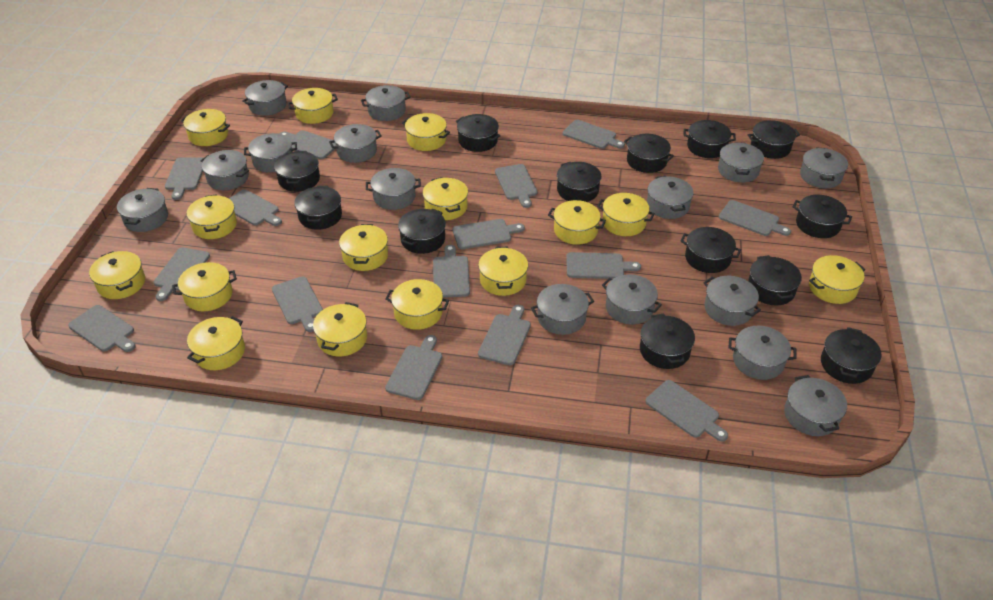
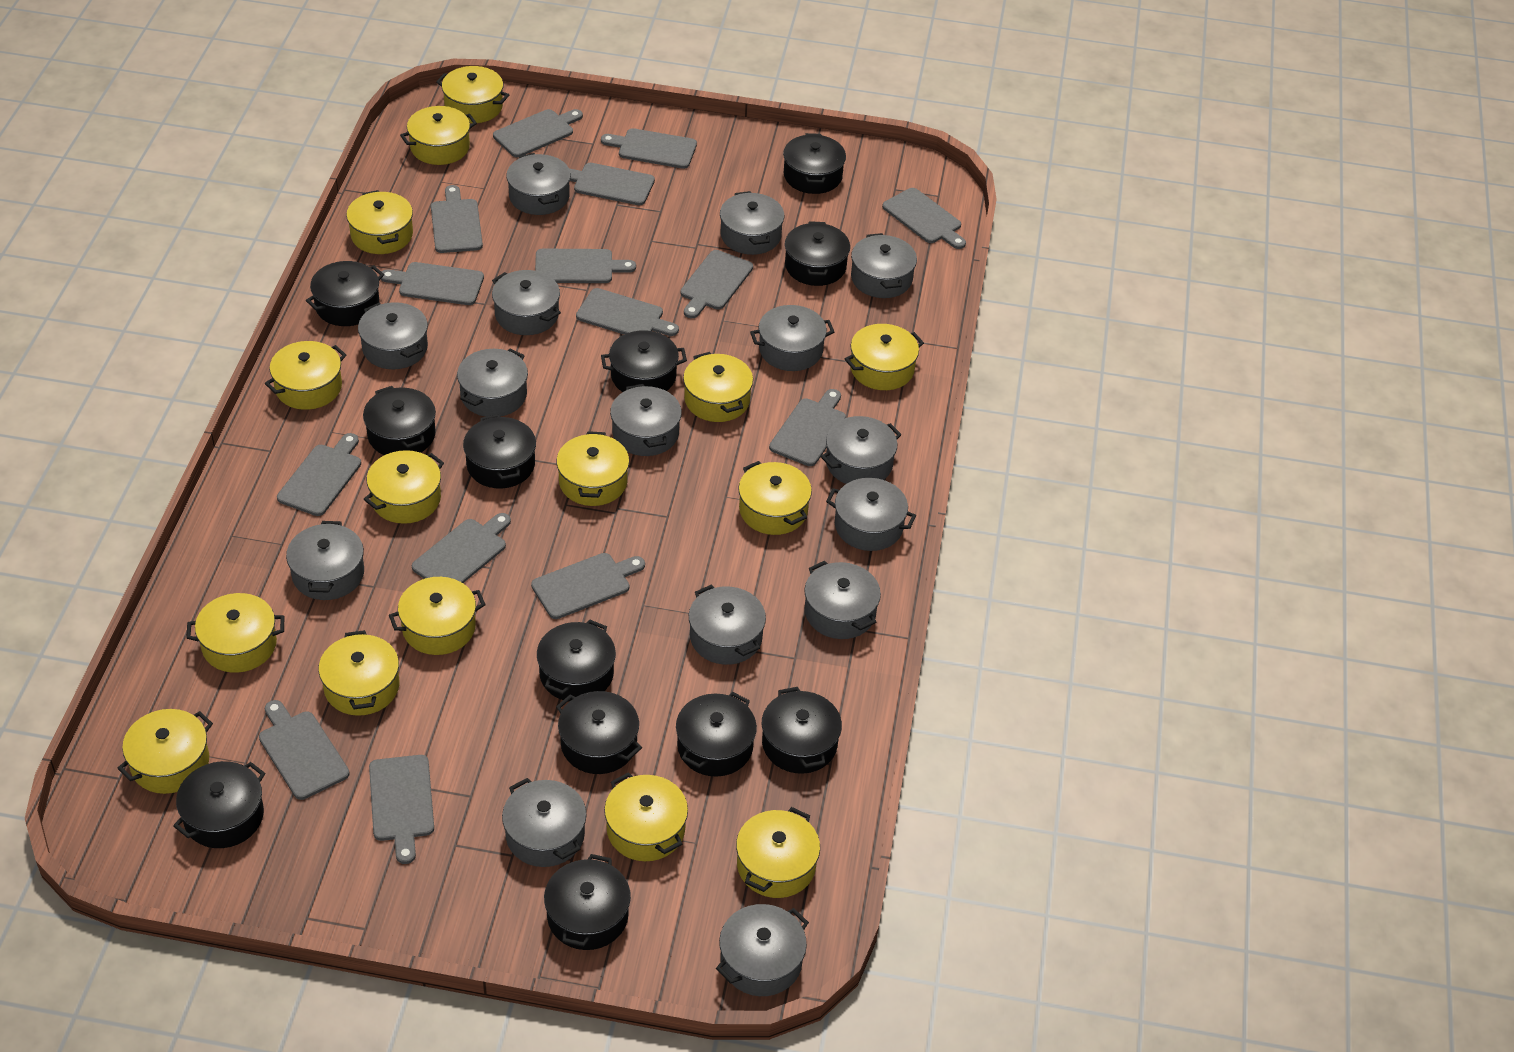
black pot: [274,151,320,192] [294,186,342,230] [398,208,446,254] [456,114,500,152] [557,162,602,202] [624,134,674,173] [640,314,695,369] [680,227,741,273] [684,120,736,158] [748,120,800,159] [748,255,802,305] [793,195,852,238] [821,327,881,384] = 13 -> [173,761,265,848] [306,261,384,326] [363,386,436,455] [463,414,536,488] [537,620,616,701] [544,854,631,950] [556,691,642,774] [601,330,687,392] [676,692,757,777] [762,687,842,774] [783,133,846,194] [785,221,850,286] = 12

